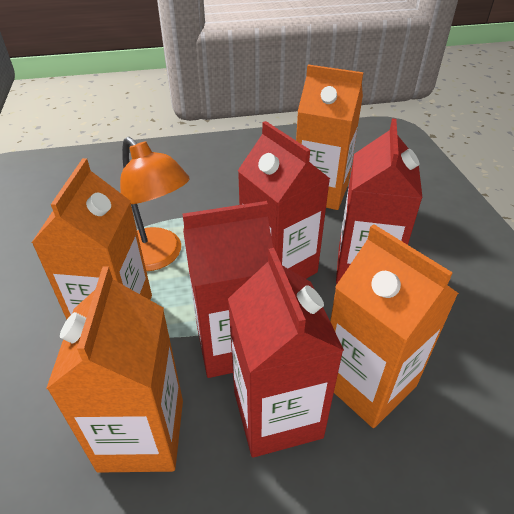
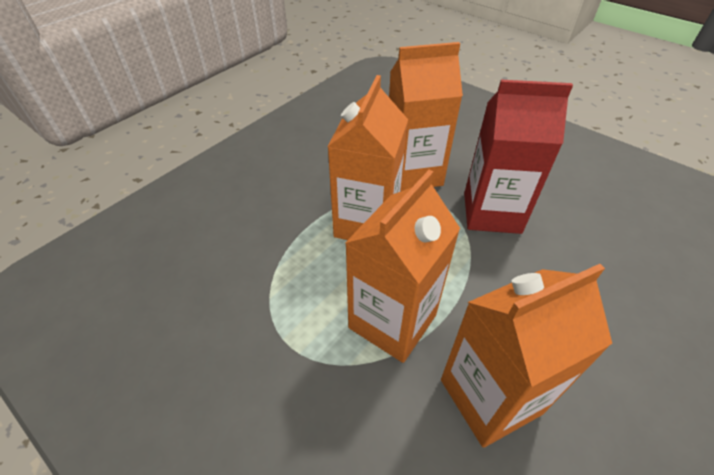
orange lamp: [120,137,190,271] = 1 -> none = 0
red carton: [182,201,273,378] [228,248,344,457] [238,121,330,279] [336,119,423,284] = 4 -> [464,80,573,234] = 1

